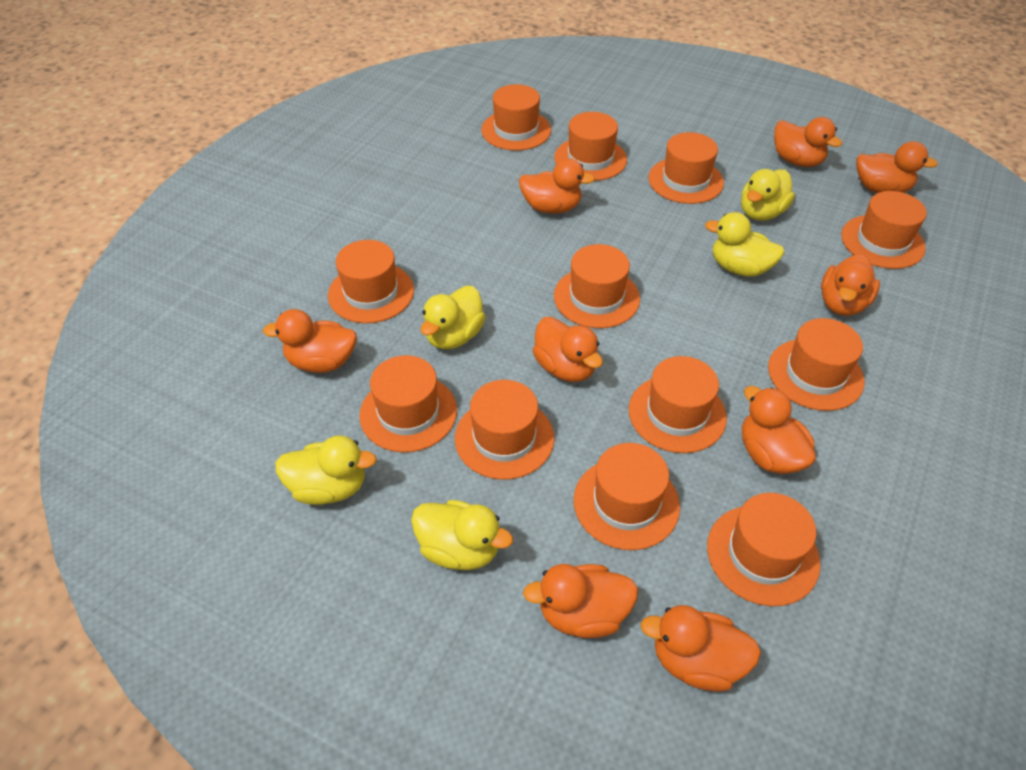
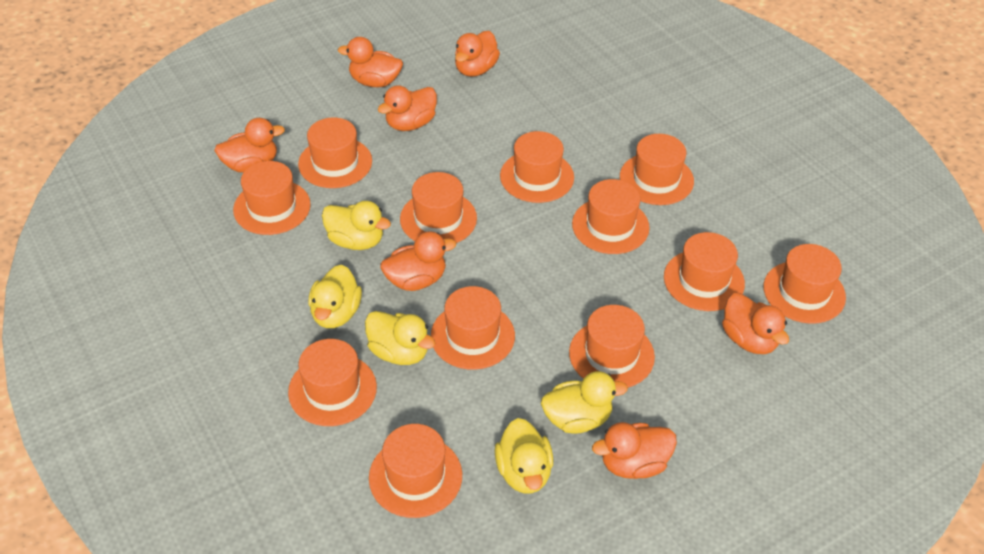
orange duck: [263,309,357,373] [519,158,595,213] [523,564,638,638] [533,317,603,382] [640,605,761,692] [742,386,816,474] [774,117,842,167] [821,254,880,316] [856,141,938,193] = 9 -> [214,118,285,173] [338,37,403,87] [377,85,437,131] [381,231,456,291] [455,31,500,77] [592,422,677,479] [722,293,789,354] = 7

